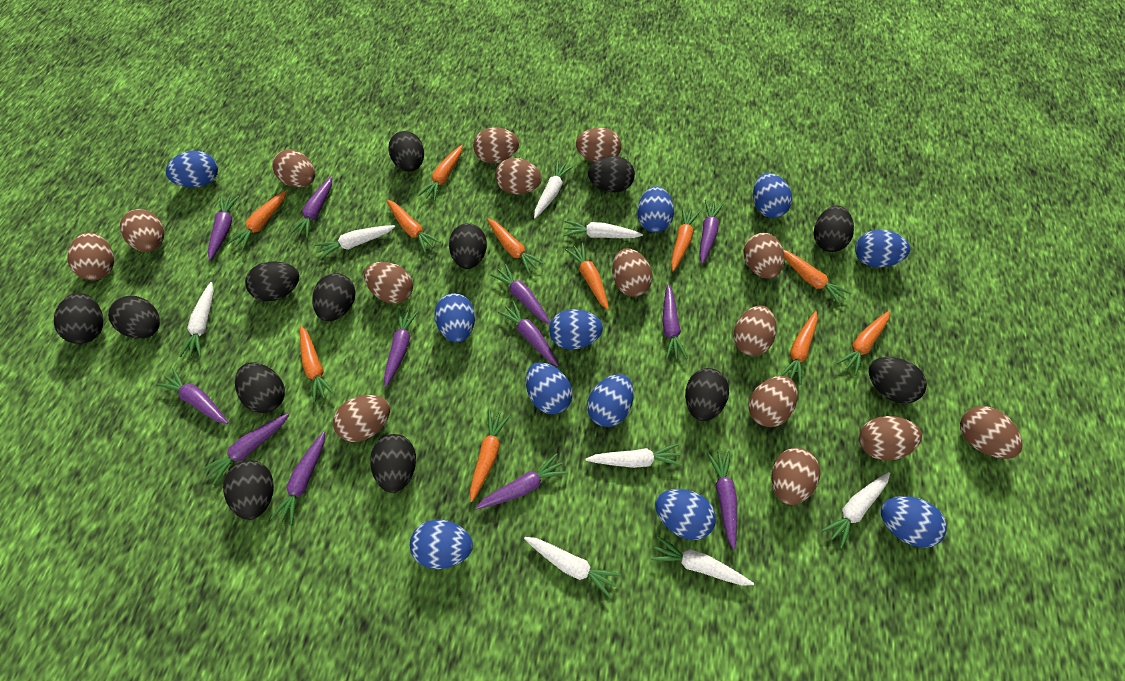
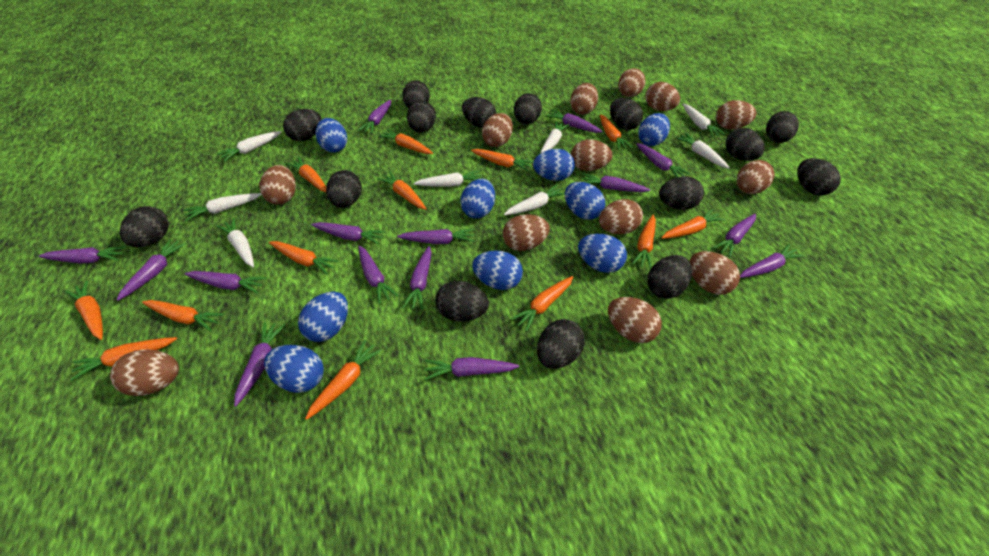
black egg: [54,293,103,344] [108,296,160,339] [223,460,274,520] [235,362,285,413] [245,261,299,301] [312,273,355,321] [370,434,416,493] [388,131,424,172] [449,223,487,269] [588,156,635,193] [685,368,729,421] [814,206,854,252] [869,357,927,404] = 13 -> [120,206,169,247] [283,109,321,141] [326,170,362,208] [402,80,430,108] [407,101,436,133] [435,281,489,322] [462,97,497,128] [514,93,542,124] [537,319,585,369] [610,98,643,130] [647,255,692,299] [659,176,704,210] [726,128,765,161] [766,111,799,143] [797,158,841,196] = 15
blue egg: [166,151,218,187] [410,519,473,569] [434,293,475,342] [526,362,573,414] [549,309,603,350] [587,374,634,427] [637,186,674,233] [655,489,716,540] [753,173,792,218] [855,230,910,268] [881,496,947,548] = 11 -> [264,345,324,393] [298,291,348,342] [315,118,347,153] [460,179,495,218] [472,251,523,290] [533,149,575,181] [565,182,605,220] [578,234,627,273] [638,113,670,146] = 9
brown egg: [67,233,114,280] [120,209,164,252] [272,149,315,187] [333,395,390,442] [364,262,413,303] [473,127,519,163] [495,158,542,195] [576,128,621,162] [612,248,653,297] [733,305,777,356] [743,233,784,279] [748,376,797,427] [771,448,820,505] [859,416,922,460] [960,406,1023,459] = 15 -> [110,349,179,396] [259,165,296,205] [482,113,513,147] [502,214,550,251] [570,83,598,115] [571,140,613,171] [599,199,643,234] [608,297,662,343] [618,68,645,97] [645,82,680,111] [689,251,740,295] [716,100,757,129] [737,160,775,194] = 13
orange carrot: [228,190,287,250] [300,326,335,403] [387,200,440,253] [419,145,463,201] [470,410,510,502] [487,218,544,274] [565,243,609,310] [671,207,700,271] [780,311,818,385] [784,250,852,306] [837,311,890,376] = 11 -> [64,280,103,340] [71,337,177,381] [142,300,224,331] [269,241,339,274] [285,157,326,192] [305,340,382,420] [377,171,426,210] [378,129,433,154] [471,149,533,172] [510,276,573,332] [600,114,633,150] [632,215,656,269] [661,209,725,239] = 13
purple carrot: [156,368,228,424] [201,413,289,485] [208,196,239,260] [270,431,325,526] [290,176,332,238] [384,308,419,387] [476,453,568,509] [490,264,551,324] [497,301,559,366] [662,284,688,360] [699,199,724,264] [707,451,737,550] = 12 -> [39,246,126,264] [116,239,186,301] [185,271,267,294] [234,322,285,407] [311,222,385,245] [358,100,391,133] [358,245,399,304] [397,229,474,244] [402,246,432,310] [424,357,519,380] [545,109,603,133] [581,173,650,192] [636,143,690,177] [713,214,756,258] [740,244,804,278] = 15

